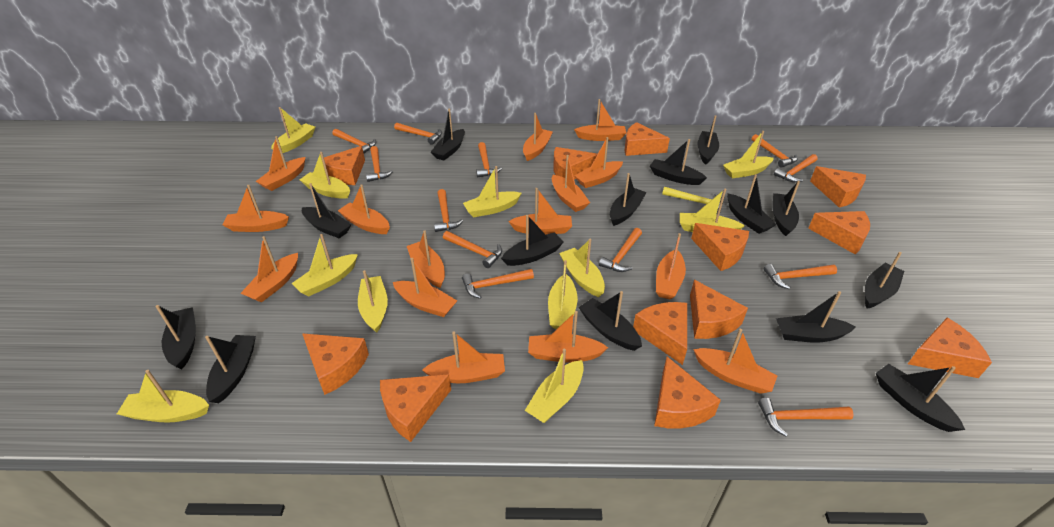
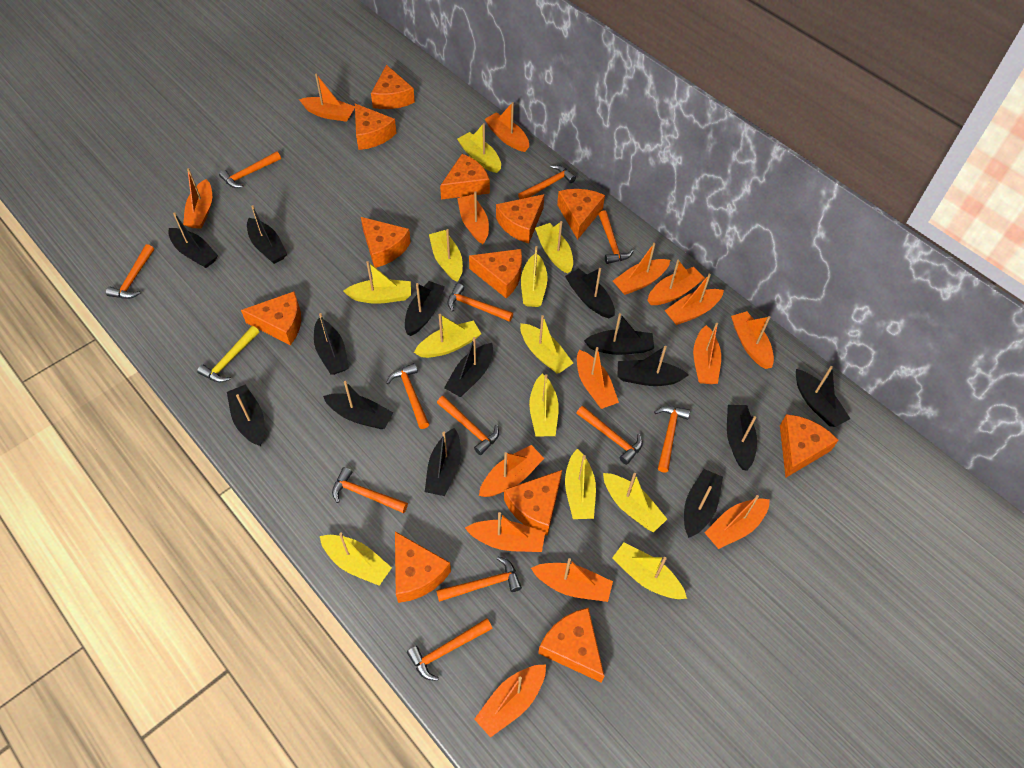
yellow boat: [117,370,209,423] [271,107,315,153] [291,234,358,296] [300,152,350,199] [358,270,388,333] [463,166,522,217] [525,349,584,423] [548,260,578,329] [559,239,605,297] [680,189,745,232] [723,131,774,178] = 11 -> [320,532,392,586] [343,261,411,304] [414,314,481,358] [429,229,463,282] [457,123,501,173] [520,315,573,373] [521,246,548,307] [529,373,559,436] [535,221,573,274] [565,449,596,519] [603,473,667,533] [612,542,687,599] = 12

